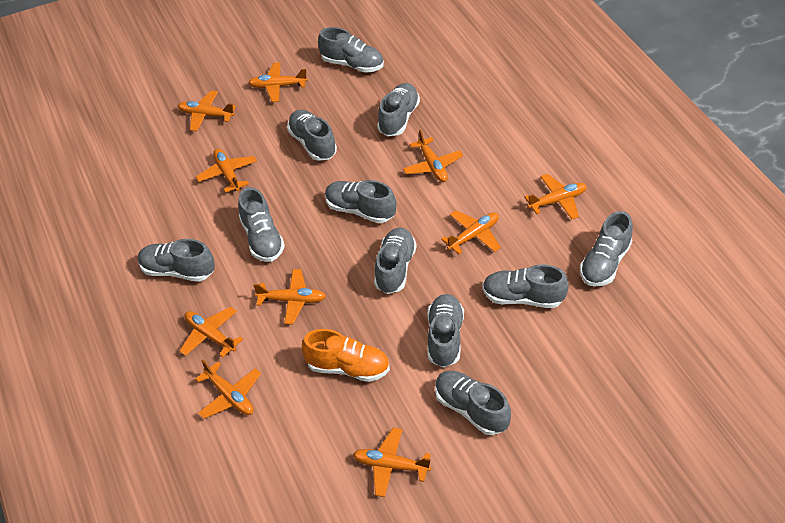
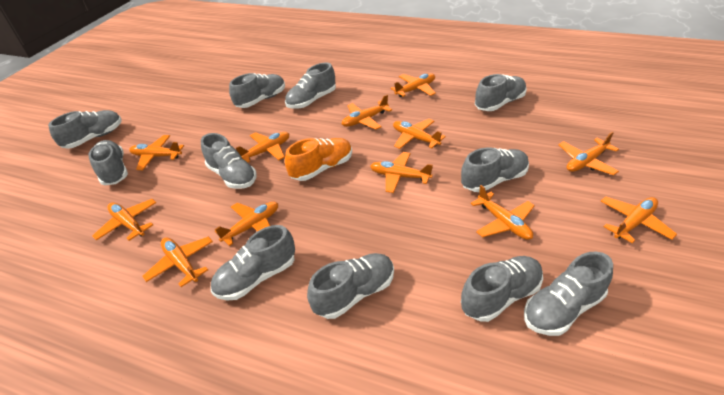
orange plane: [178,90,236,131] [179,307,243,358] [195,359,261,419] [196,148,257,193] [248,63,308,102] [253,269,326,324] [353,427,431,497] [403,130,463,182] [441,210,501,254] [524,174,587,219] = 10 -> [92,199,157,241] [129,135,184,170] [142,236,213,287] [215,202,278,246] [236,132,289,162] [342,95,392,130] [370,152,433,193] [391,73,436,97] [393,119,446,149] [471,185,535,240] [558,131,619,175] [600,196,677,243] = 12

